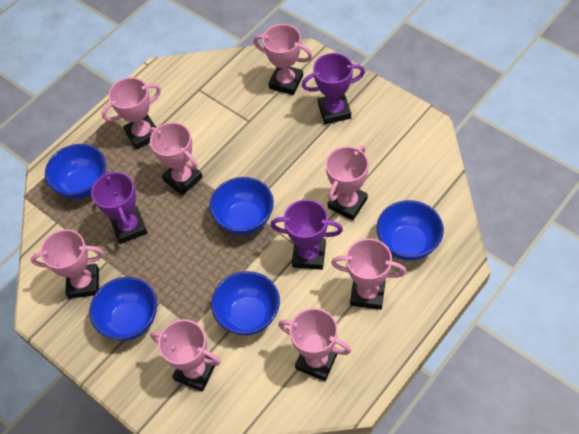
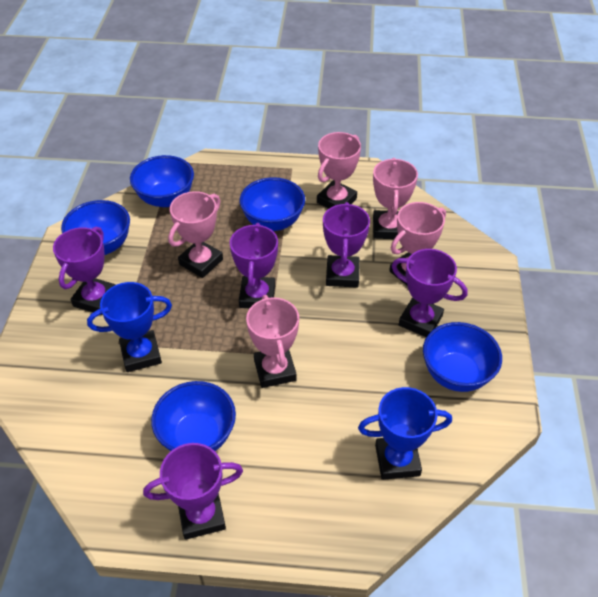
blue trophy: none = 0 -> [87,282,172,372] [358,387,452,480] = 2
pink trophy: [31,229,104,299] [102,77,161,149] [149,122,203,195] [150,320,221,391] [254,24,313,95] [278,308,351,381] [326,146,369,220] [331,238,406,310] = 8 -> [168,191,223,278] [246,295,299,388] [317,132,361,209] [373,158,418,239] [389,202,446,285] = 5
purple trophy: [91,170,148,244] [270,199,343,270] [302,53,365,124] = 3 -> [53,226,116,315] [143,443,243,540] [230,223,278,308] [323,202,370,288] [392,249,468,337] = 5

